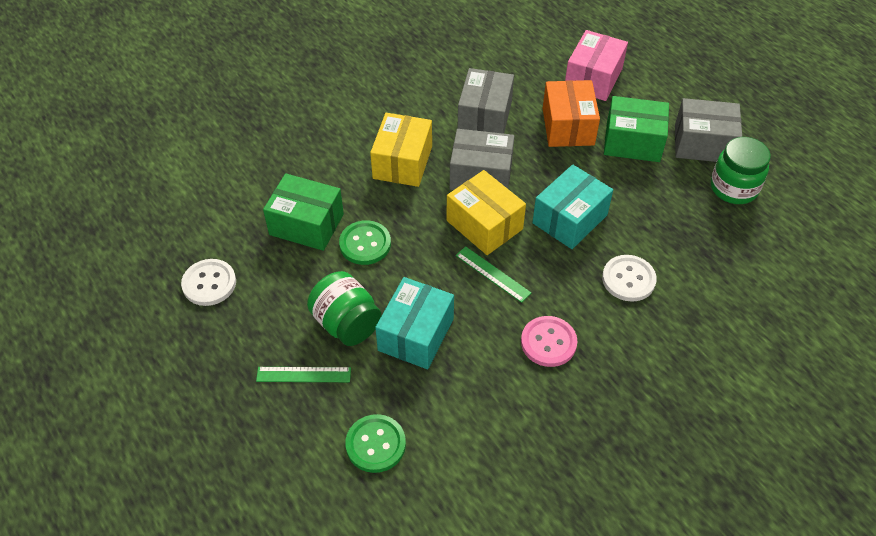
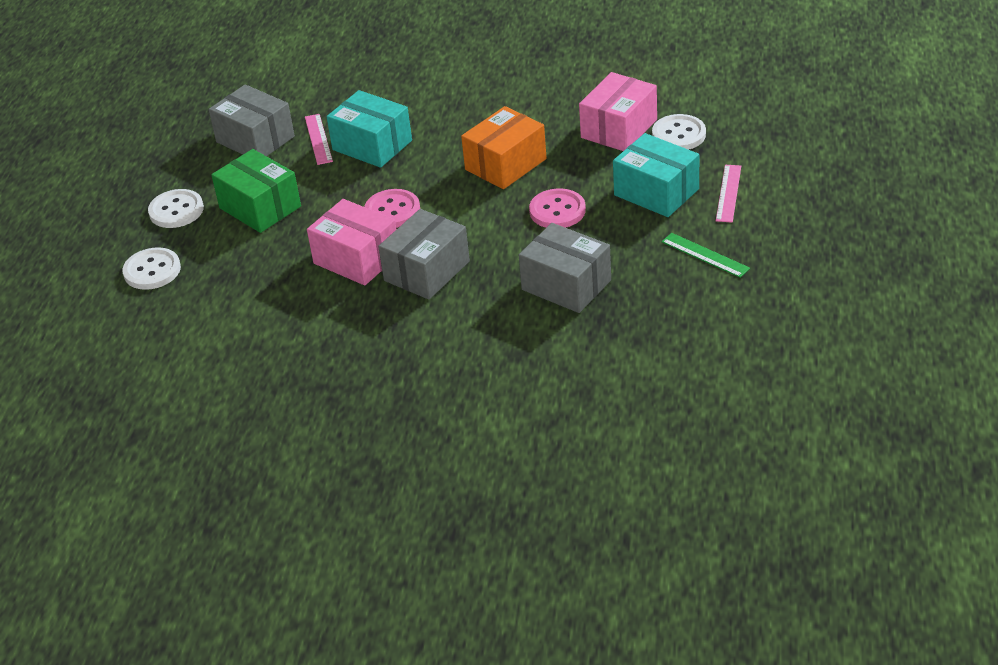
green box: [263,173,344,251] [604,96,669,162] = 2 -> [211,149,301,233] = 1
green button: [339,220,391,265] [345,414,406,473] = 2 -> none = 0
green jar: [307,271,382,346] [711,137,771,204] = 2 -> none = 0
green ruler: [256,367,351,382] [456,246,531,303] = 2 -> [662,233,750,278] = 1
pink box: [565,30,628,101] = 1 -> [307,199,397,286] [579,72,657,151] = 2
pink button: [521,316,577,367] = 1 -> [364,189,420,228] [529,189,586,228] = 2
pink ruler: none = 0 -> [305,114,333,165] [716,165,741,222] = 2
white button: [181,259,236,306] [602,255,657,302] = 2 -> [122,247,181,290] [148,189,204,228] [652,114,706,150] = 3
yellow box: [370,113,432,187] [446,170,526,255] = 2 -> none = 0

